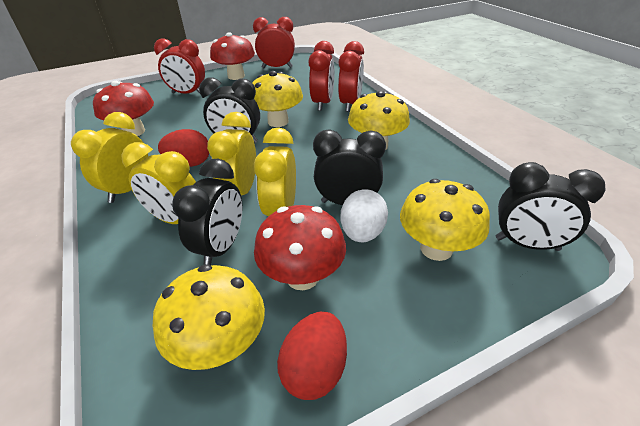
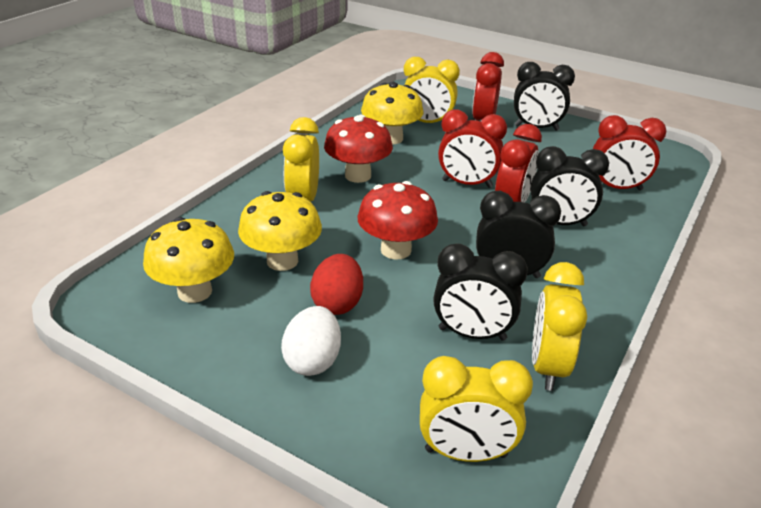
red egg: [158,129,210,167] [277,312,347,400] = 2 -> [310,254,363,315] = 1
red mushroom: [93,81,154,136] [210,32,255,80] [254,205,346,290] = 3 -> [324,115,393,183] [357,181,438,260] = 2
yellow mushroom: [153,264,265,370] [252,71,303,127] [348,91,410,149] [400,179,490,261] = 4 -> [143,217,234,303] [238,191,322,271] [361,82,423,144] = 3

